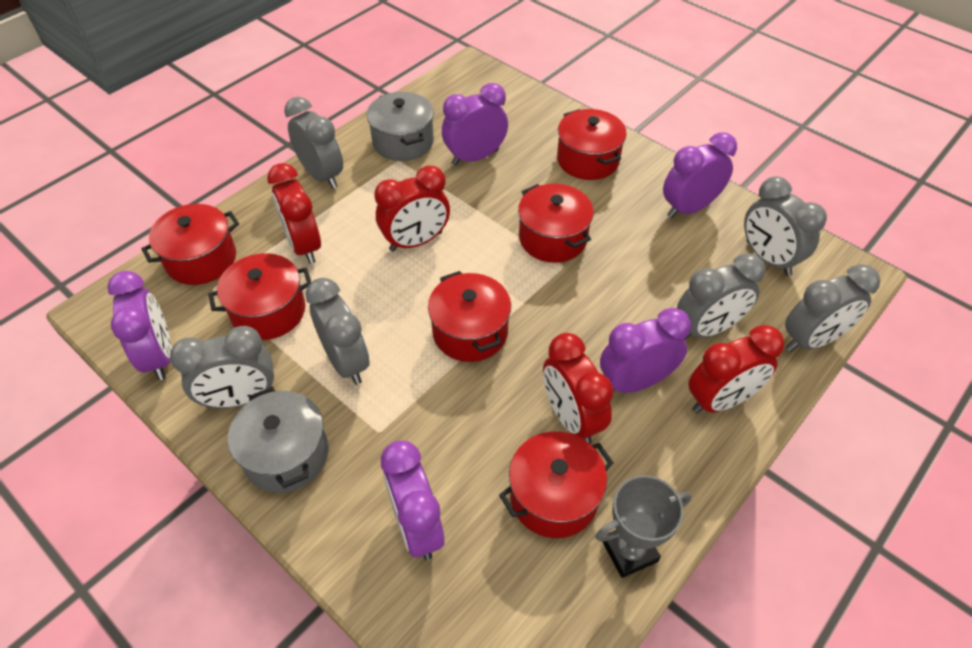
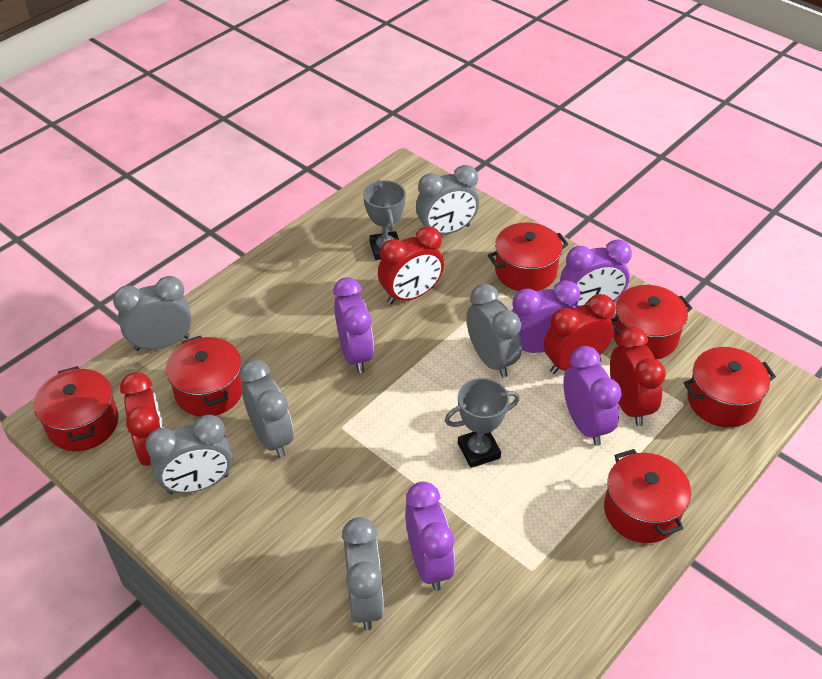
grey pot: [228,387,329,493] [367,92,434,161] = 2 -> none = 0
grey trophy: [596,475,691,578] = 1 -> [363,180,406,260] [445,378,520,468] = 2

